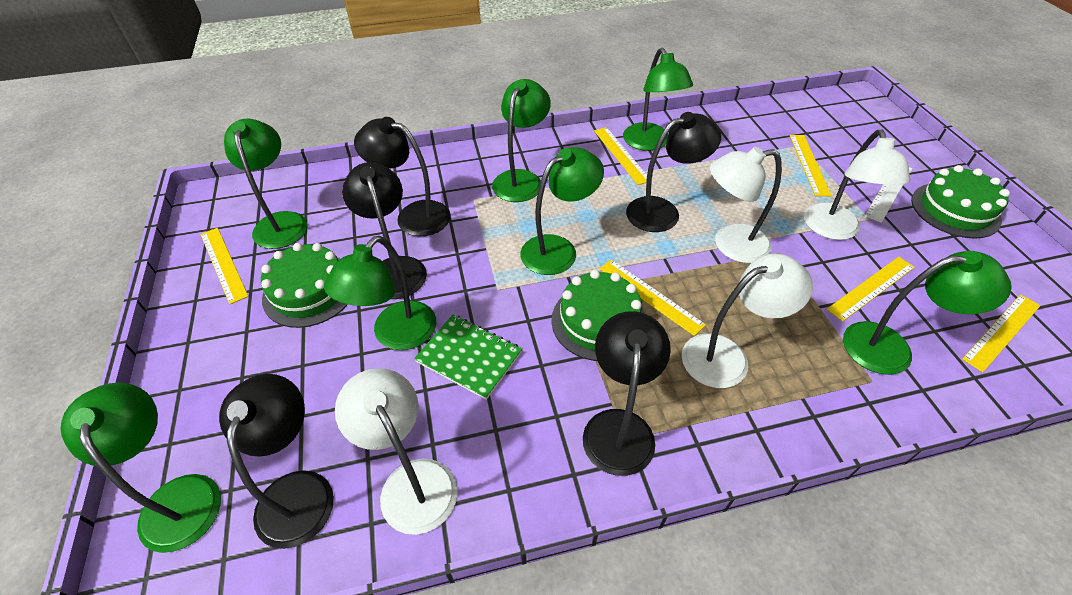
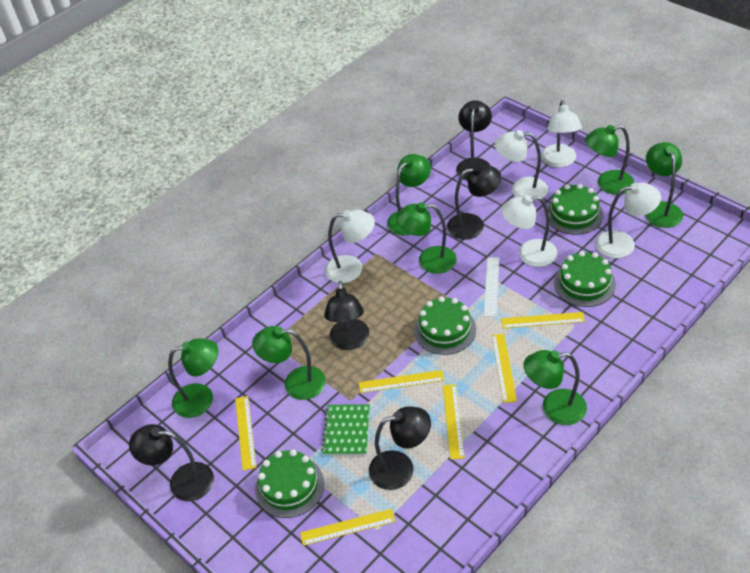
green cake: [261,243,348,328] [551,270,645,361] [911,165,1010,239] = 3 -> [255,449,324,518] [414,296,476,355] [547,184,603,235] [554,251,616,307] = 4
white lamp: [335,368,458,535] [682,254,813,388] [710,147,782,263] [804,130,910,240] = 4 -> [325,210,375,283] [495,130,548,202] [501,195,557,267] [541,100,582,167] [596,183,661,258] = 5

